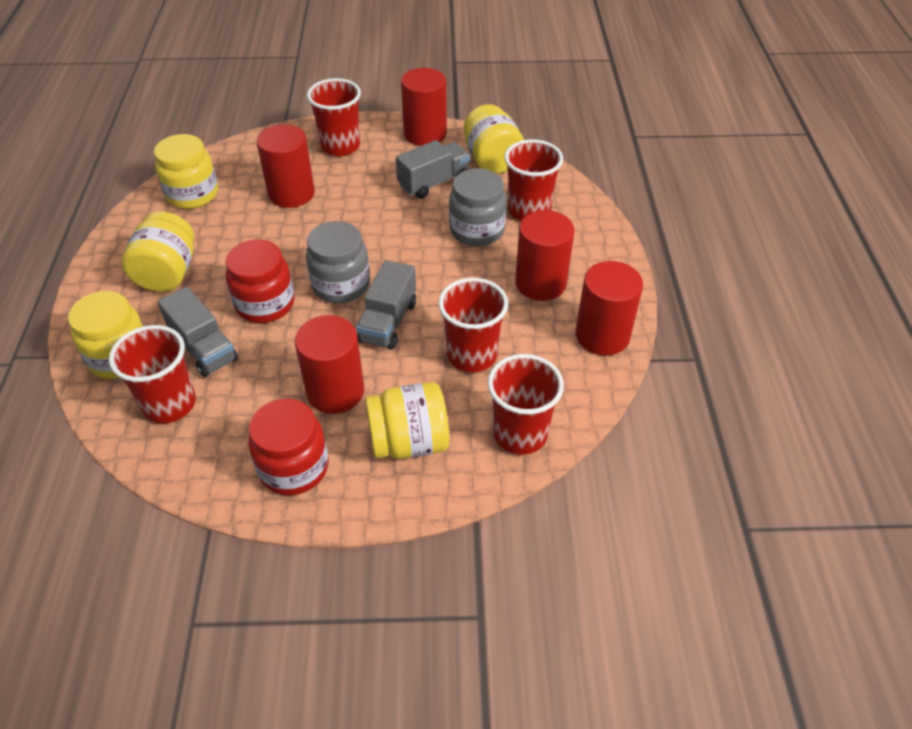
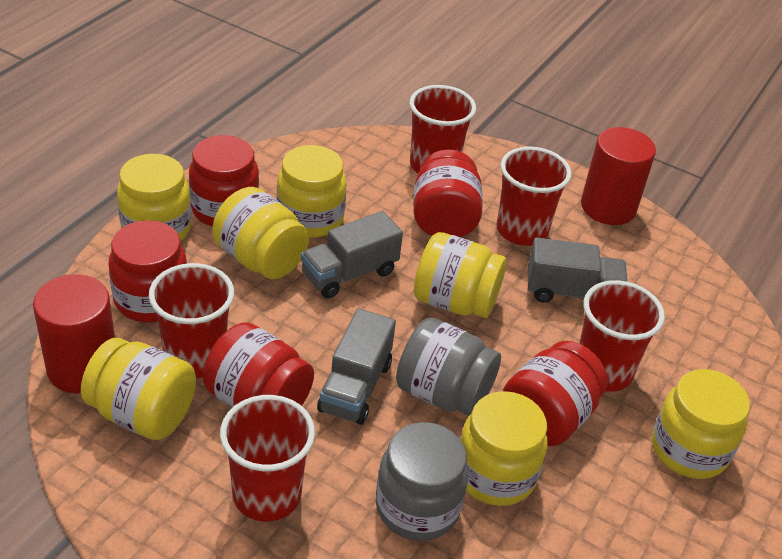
red cylinder: [256,124,315,208] [295,315,364,414] [401,68,447,146] [515,210,574,301] [576,261,643,356] = 5 -> [33,274,115,393] [581,127,656,225] = 2
red jar: [225,239,295,323] [248,398,329,495] = 2 -> [108,220,187,322] [189,135,259,226] [203,322,314,408] [413,149,483,237] [503,341,608,446] = 5
yellow jar: [68,291,144,379] [121,211,194,292] [154,134,218,209] [365,382,449,459] [464,104,524,174] = 5 -> [81,338,196,440] [117,154,192,241] [212,187,309,279] [277,145,347,238] [414,232,507,318] [460,391,547,506] [652,369,750,479] = 7

